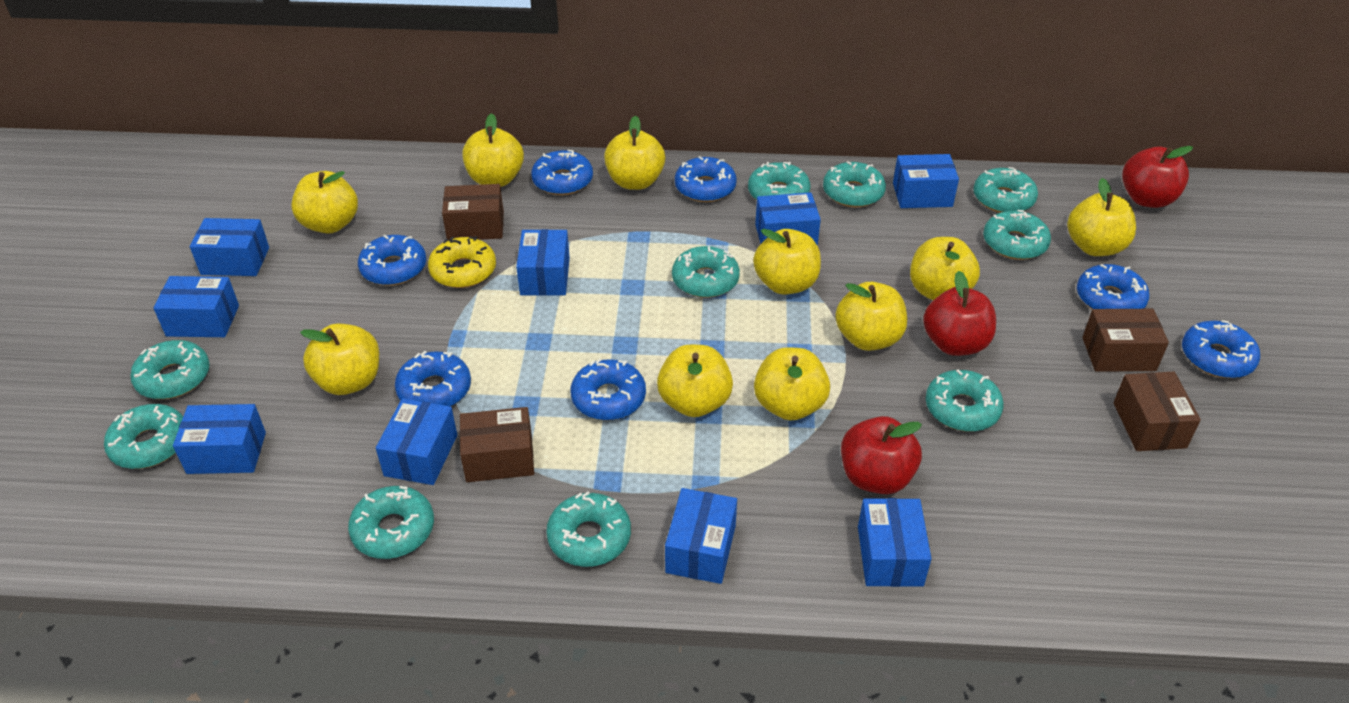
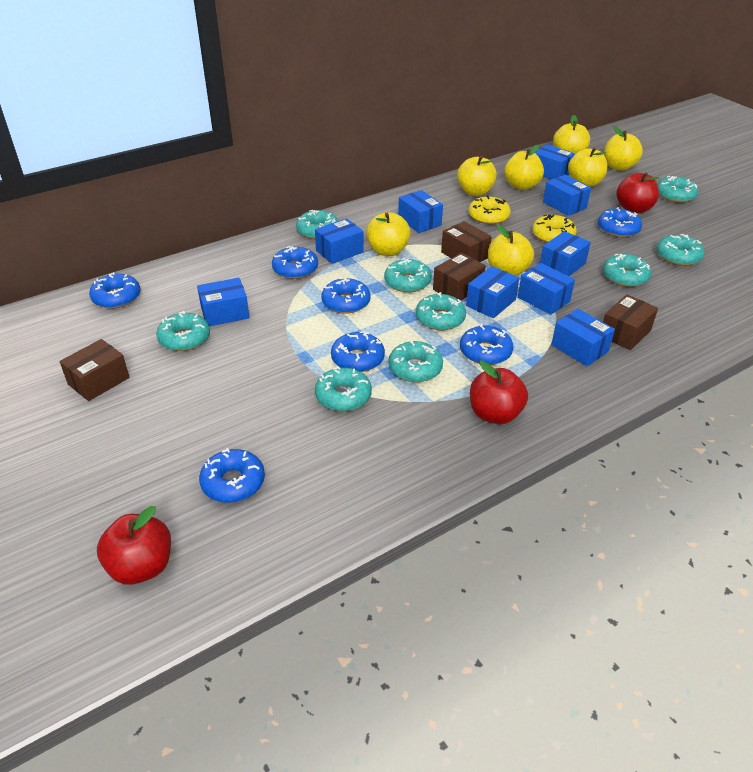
turquoise donut: [104,404,183,469] [130,340,210,399] [348,486,434,559] [546,492,631,567] [672,246,740,298] [748,162,810,200] [823,161,886,207] [926,370,1004,432] [973,167,1038,213] [983,210,1051,260] = 10 -> [156,311,210,351] [296,210,338,239] [315,366,372,411] [384,258,432,292] [389,340,443,382] [416,292,466,330] [603,254,651,287] [657,176,698,203] [657,234,704,266] = 9
yellow apple: [291,171,358,234] [300,324,379,395] [462,113,524,187] [604,116,665,190] [657,345,733,417] [753,229,821,295] [754,347,830,421] [835,282,907,351] [910,237,980,300] [1067,178,1136,256] = 10 -> [366,212,411,256] [457,156,497,196] [488,225,534,276] [504,145,544,190] [553,115,590,154] [568,148,608,187] [604,126,643,171] = 7
yellow donut: [428,236,496,288] = 1 -> [468,195,511,224] [532,214,577,243] = 2

